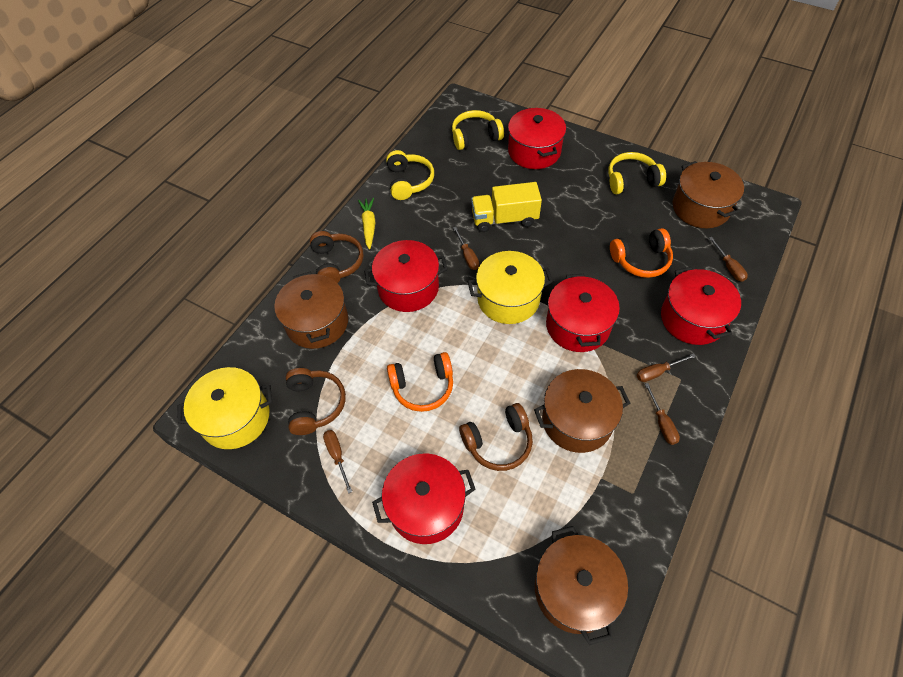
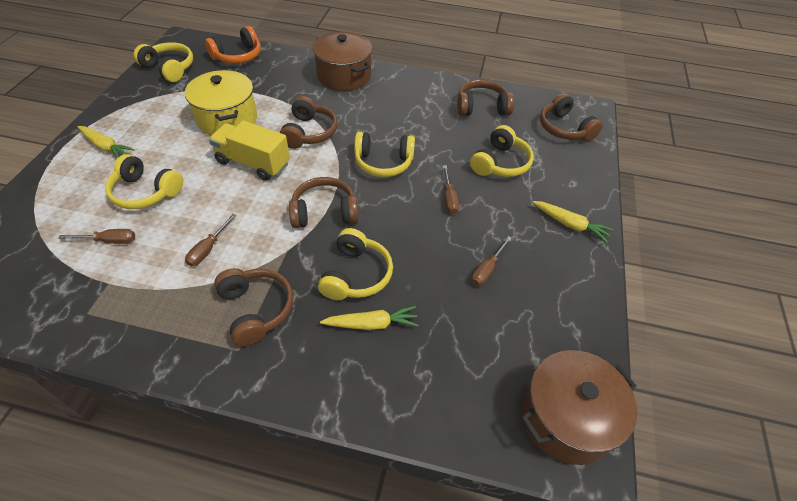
brown headphones: [286,368,346,435] [310,231,364,283] [459,403,533,471] = 3 -> [214,268,293,346] [280,96,338,149] [289,177,358,228] [457,80,514,116] [540,93,603,141] = 5
brown pot: [274,272,348,349] [534,369,631,453] [535,526,628,645] [673,161,744,228] = 4 -> [313,32,372,91] [521,350,637,465] = 2
brown screwdriver: [323,430,352,494] [453,227,479,270] [637,353,696,382] [644,383,680,445] [709,237,748,282] = 5 -> [58,229,135,244] [185,214,236,266] [443,166,459,214] [471,236,512,286] = 4
orange headphones: [387,352,453,412] [610,228,673,278] = 2 -> [205,26,261,64] = 1
red pot: [364,240,448,312] [372,453,476,544] [508,108,566,169] [546,274,620,352] [661,266,741,345] = 5 -> none = 0
yellow carrot: [358,198,376,250] = 1 -> [77,126,135,158] [320,306,419,330] [532,201,614,243] = 3
yellow headphones: [386,150,434,200] [452,110,504,150] [608,152,666,194] = 3 -> [105,154,183,209] [134,42,193,82] [318,228,393,300] [354,132,415,177] [470,125,534,177] = 5
yellow pot: [178,367,272,449] [468,251,553,324] = 2 -> [185,70,257,135] = 1

